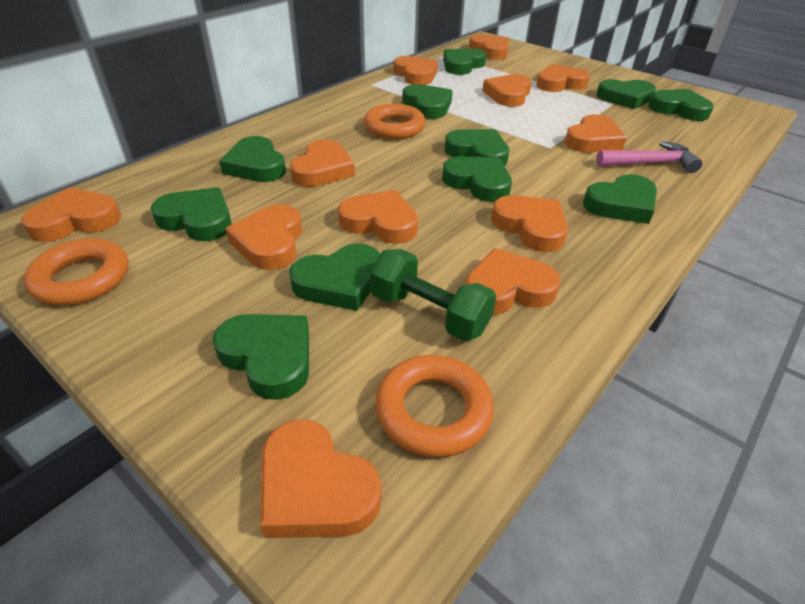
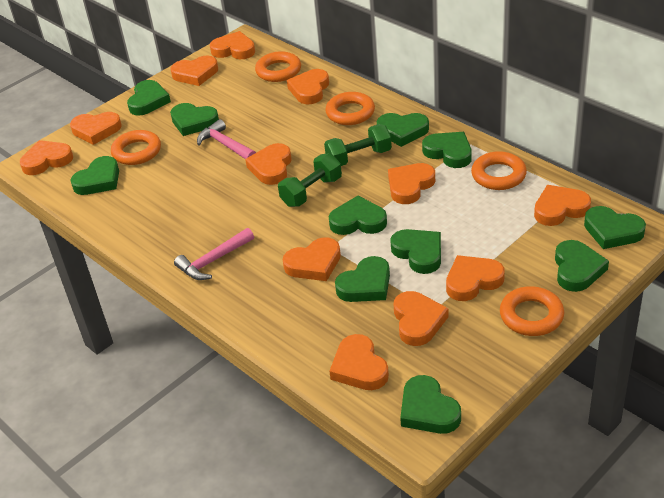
green dumbbell: [370,249,496,341] = 1 -> [278,153,342,207] [324,124,392,166] = 2
orange ring: [24,238,128,306] [364,104,426,139] [375,355,494,458] = 3 -> [111,130,161,165] [255,51,301,82] [325,92,375,125] [471,151,527,190] [500,286,564,336] = 5
pink hammer: [596,141,702,173] = 1 -> [174,228,254,280] [197,119,256,159] = 2

